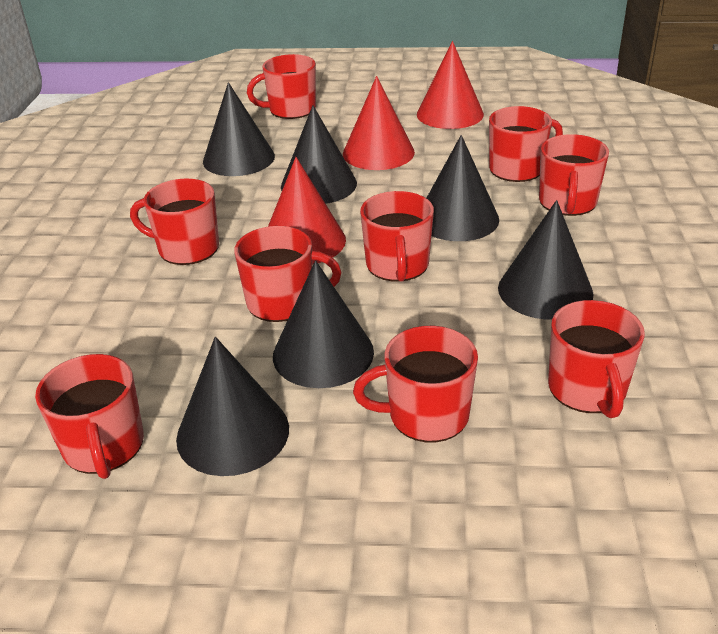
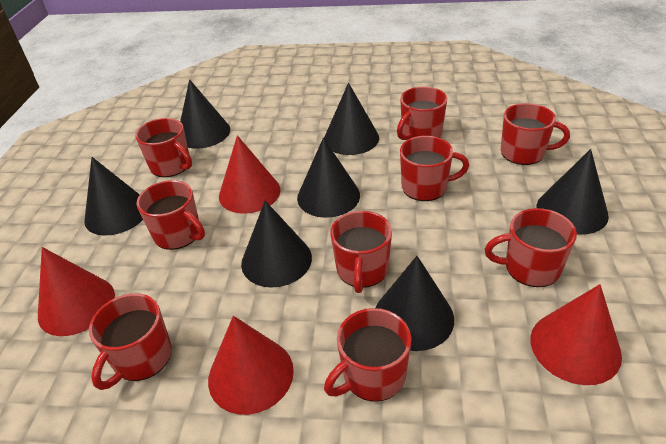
black cone: [176,337,289,476] [203,82,275,176] [273,260,374,388] [281,105,357,204] [427,135,499,241] [498,200,593,320] = 6 -> [84,157,143,236] [180,79,230,149] [241,201,312,288] [297,138,360,218] [324,83,379,155] [376,256,454,351] [536,149,609,235] = 7
red cone: [268,157,346,265] [343,76,415,170] [417,41,484,129] = 3 -> [38,247,115,336] [208,316,294,415] [219,135,280,214] [530,284,622,385] = 4

